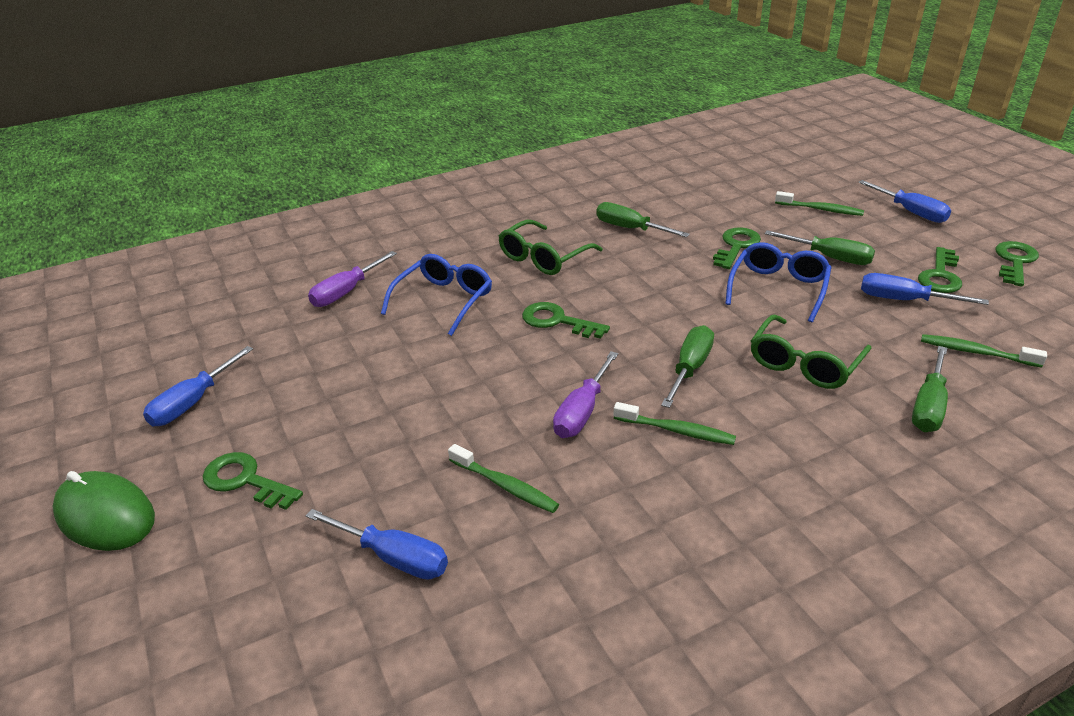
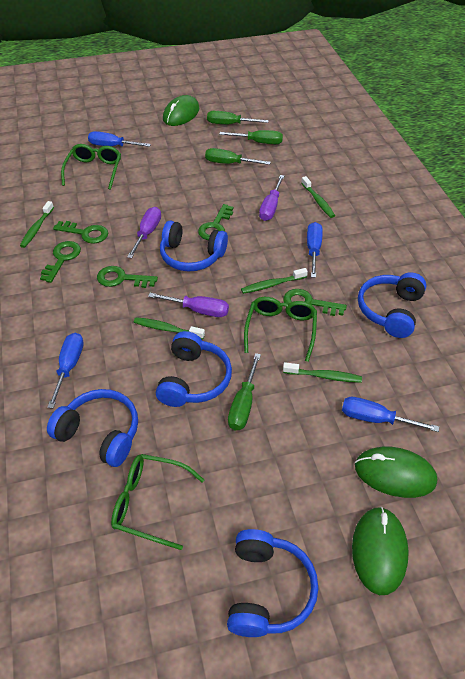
blue glasses: [381,254,492,336] [725,242,832,323] = 2 -> none = 0
blue headphones: none = 0 -> [47,389,138,467] [156,331,232,407] [160,221,228,271] [227,529,318,637] [358,272,426,338] = 5
green glasses: [499,220,603,275] [751,314,872,389] = 2 -> [61,144,121,190] [111,454,204,550] [244,297,317,362] = 3
green mouse: [52,471,155,551] = 1 -> [163,95,199,126] [352,507,409,595] [355,447,437,498] = 3
green toothbrush: [448,444,559,513] [614,402,736,445] [775,191,864,216] [921,334,1047,368] = 4 -> [20,201,54,248] [134,317,205,339] [241,268,308,294] [283,362,362,383] [301,176,335,218] = 5
purple screwdriver: [308,251,397,307] [553,351,618,438] = 2 -> [127,207,161,258] [148,293,229,317] [259,175,284,221] = 3

